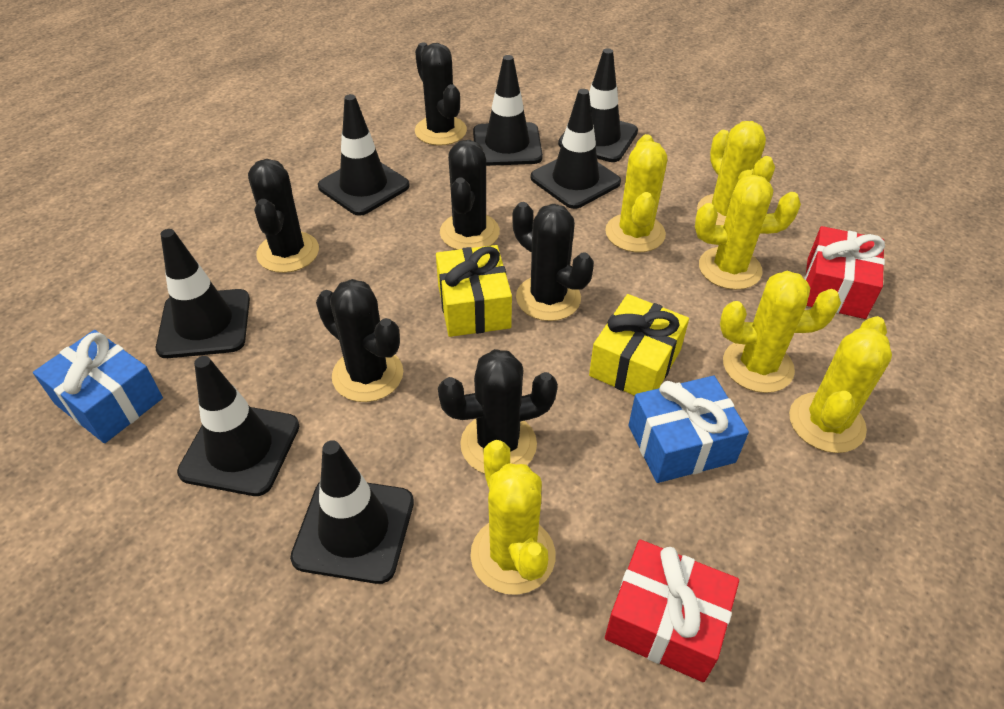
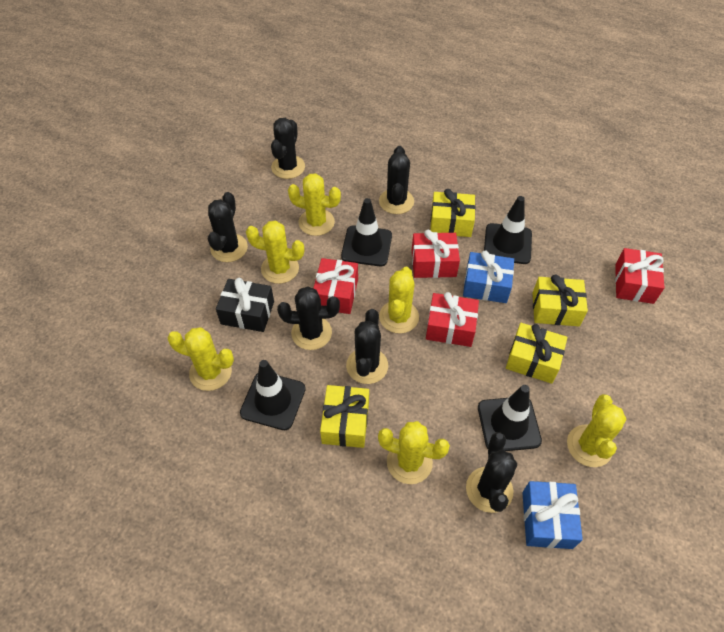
black gift: none = 0 -> [216,278,274,332] = 1
black traffic cone: [156,229,250,358] [177,356,299,496] [290,440,414,584] [318,94,410,216] [473,55,543,166] [531,89,621,209] [558,48,638,162] = 7 -> [240,360,306,430] [341,198,392,266] [478,385,542,451] [484,196,532,264] = 4
red gift: [605,540,739,682] [804,226,885,319] = 2 -> [314,258,358,314] [412,230,460,278] [426,292,479,347] [615,248,664,304] = 4
yellow gift: [436,245,512,337] [589,294,689,396] = 2 -> [320,385,369,448] [430,189,476,237] [506,323,567,384] [533,275,588,326] = 4

